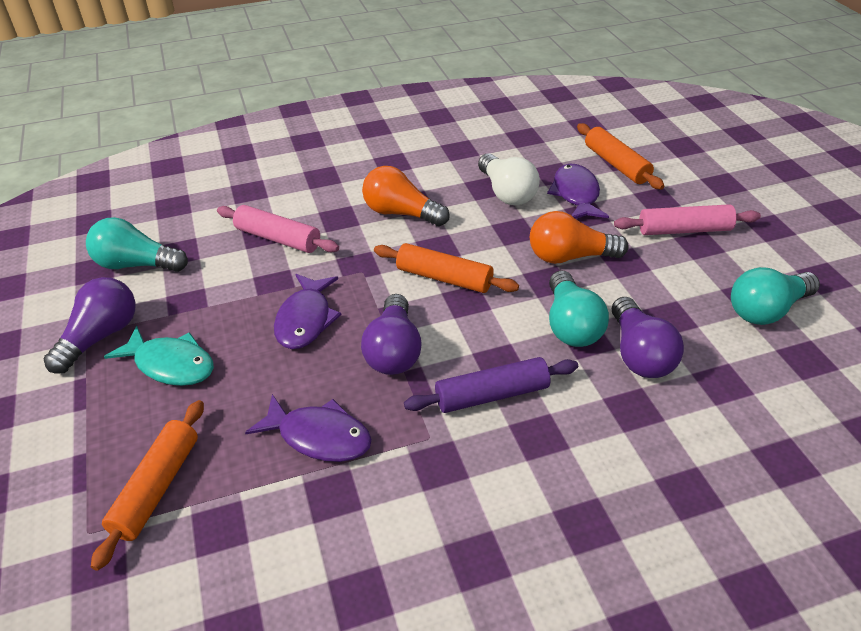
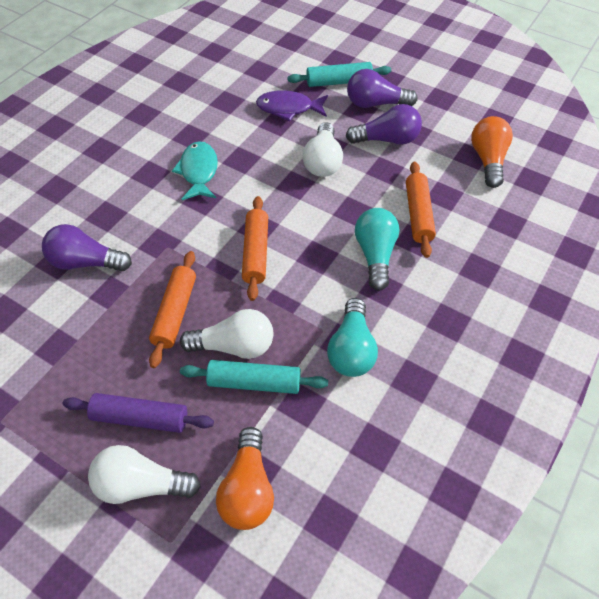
pink rolling pin: [217,205,339,253] [614,204,761,235] = 2 -> none = 0
purple fish: [245,394,372,462] [274,274,342,349] [547,164,609,219] = 3 -> [256,90,328,121] = 1
turquoise light bulb: [86,217,188,272] [549,271,609,347] [731,267,820,325] = 3 -> [327,298,378,377] [355,208,399,290] = 2
turquoise rolling pin: none = 0 -> [180,360,328,394] [287,62,391,87] = 2
white light bulb: [478,153,540,205] = 1 -> [88,445,201,504] [180,309,273,359] [303,122,343,177] = 3

